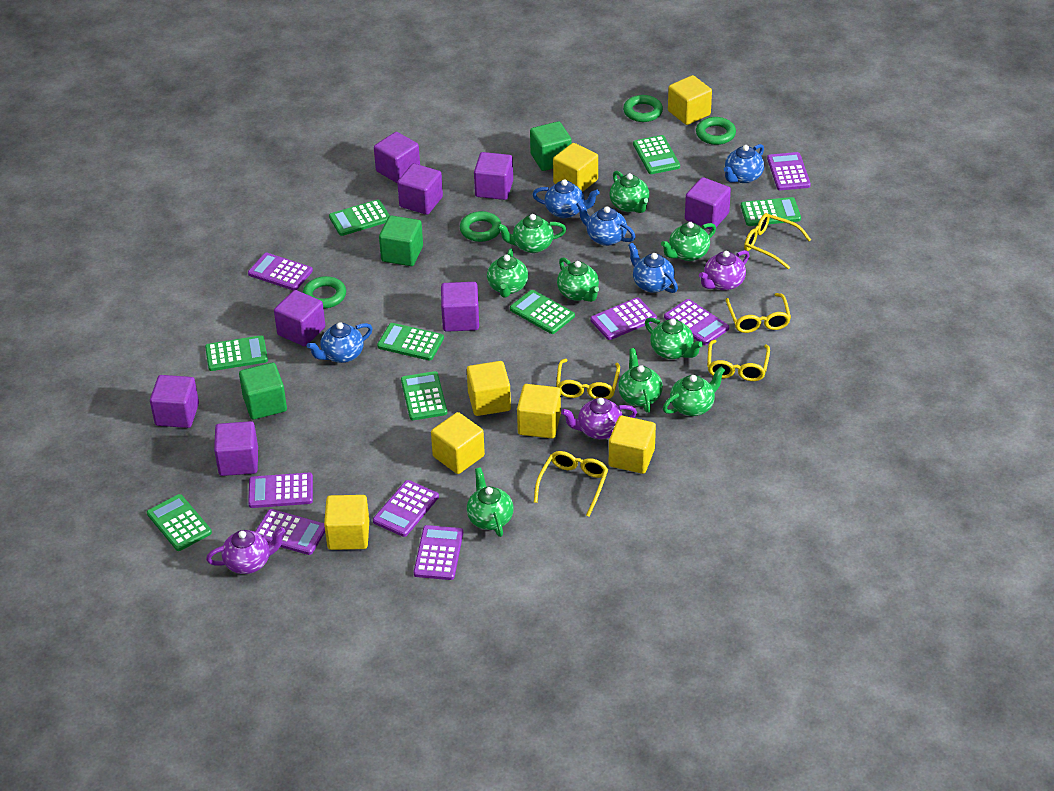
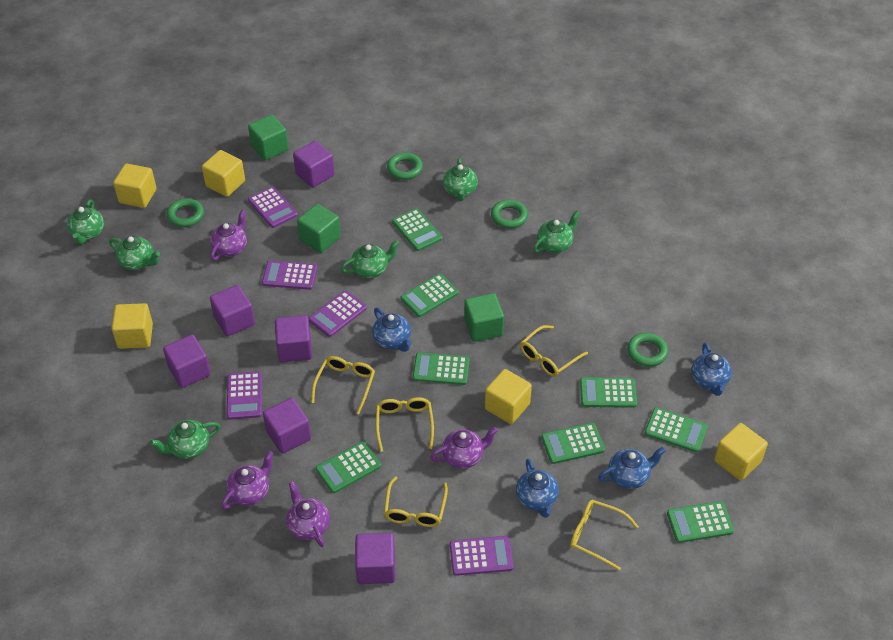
blue teapot: [307,322,373,363] [532,179,599,218] [576,201,636,246] [628,242,678,293] [724,144,764,183] = 5 -> [372,308,411,352] [516,458,559,518] [598,447,666,489] [691,343,732,396] = 4
green teapot: [467,467,514,537] [487,249,528,298] [497,214,566,253] [557,257,599,302] [609,171,649,213] [618,348,663,413] [645,318,703,359] [661,222,716,261] [663,367,725,416] = 9 -> [67,199,104,244] [109,236,160,270] [150,420,220,459] [341,240,399,278] [443,158,478,201] [533,211,580,253] = 6
purple calculator: [248,253,313,291] [248,473,313,508] [255,509,325,555] [373,480,439,537] [414,525,463,580] [590,297,657,340] [664,299,729,345] [767,152,811,190] = 8 -> [227,371,262,419] [248,187,297,228] [262,260,317,290] [309,290,367,337] [450,536,514,576] = 5
purple cube: [150,375,199,428] [214,421,258,476] [274,290,325,346] [374,132,420,183] [397,164,443,215] [441,282,479,332] [474,152,513,200] [685,177,731,230] = 8 -> [163,335,211,388] [210,285,255,336] [263,398,311,454] [275,315,312,362] [293,141,335,188] [355,533,395,584] = 6
purple teapot: [206,527,285,574] [561,398,637,439] [699,250,750,291] = 3 -> [210,210,247,261] [221,451,274,509] [286,481,330,547] [430,427,498,469] = 4
yellow cube: [324,495,369,550] [431,412,485,474] [467,361,511,416] [517,384,561,439] [553,143,598,192] [609,416,656,474] [668,75,712,125] = 7 -> [111,303,153,349] [113,163,156,208] [202,150,245,197] [485,369,532,424] [714,423,768,481] = 5

